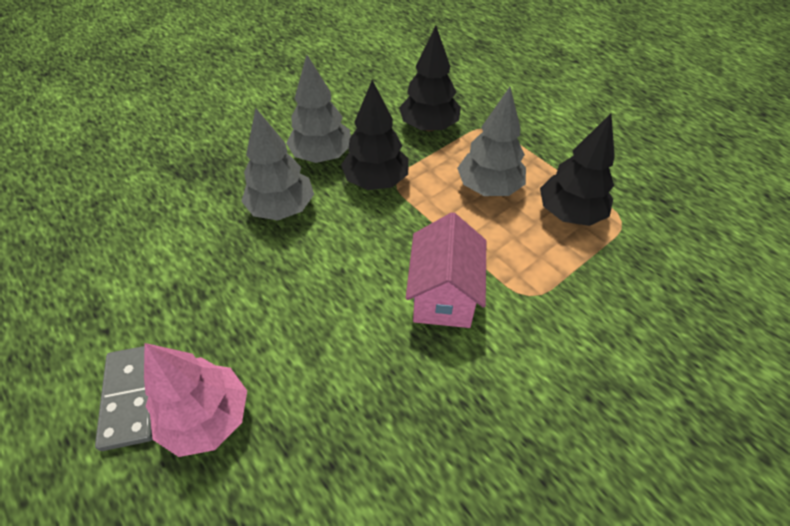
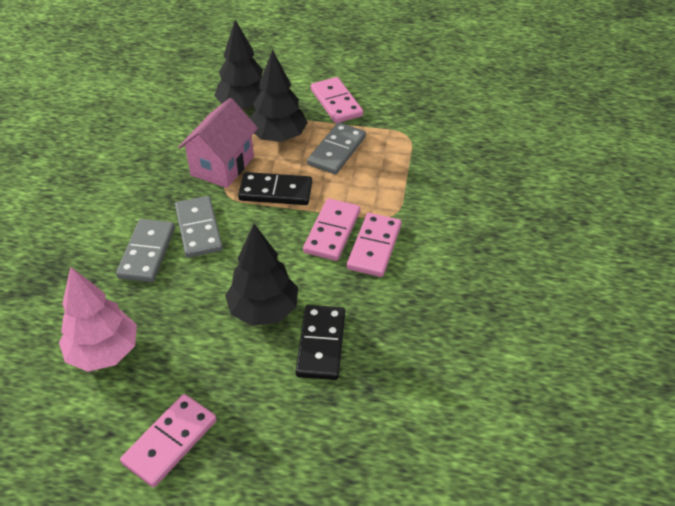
black domino: none = 0 -> [238,172,312,205] [296,305,345,380] = 2
grey domino: [95,346,153,451] = 1 -> [116,219,175,282] [175,196,223,258] [307,122,366,175] = 3
grey tree: [241,108,314,221] [286,55,351,163] [457,87,526,196] = 3 -> none = 0
pink domino: none = 0 -> [120,394,217,487] [303,198,360,261] [311,77,363,123] [347,213,402,277] = 4

